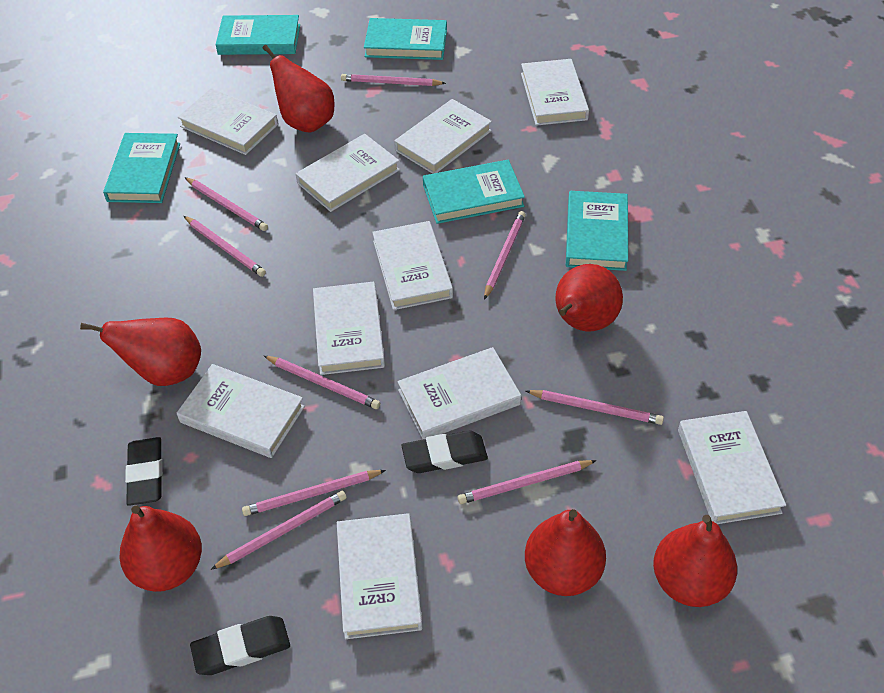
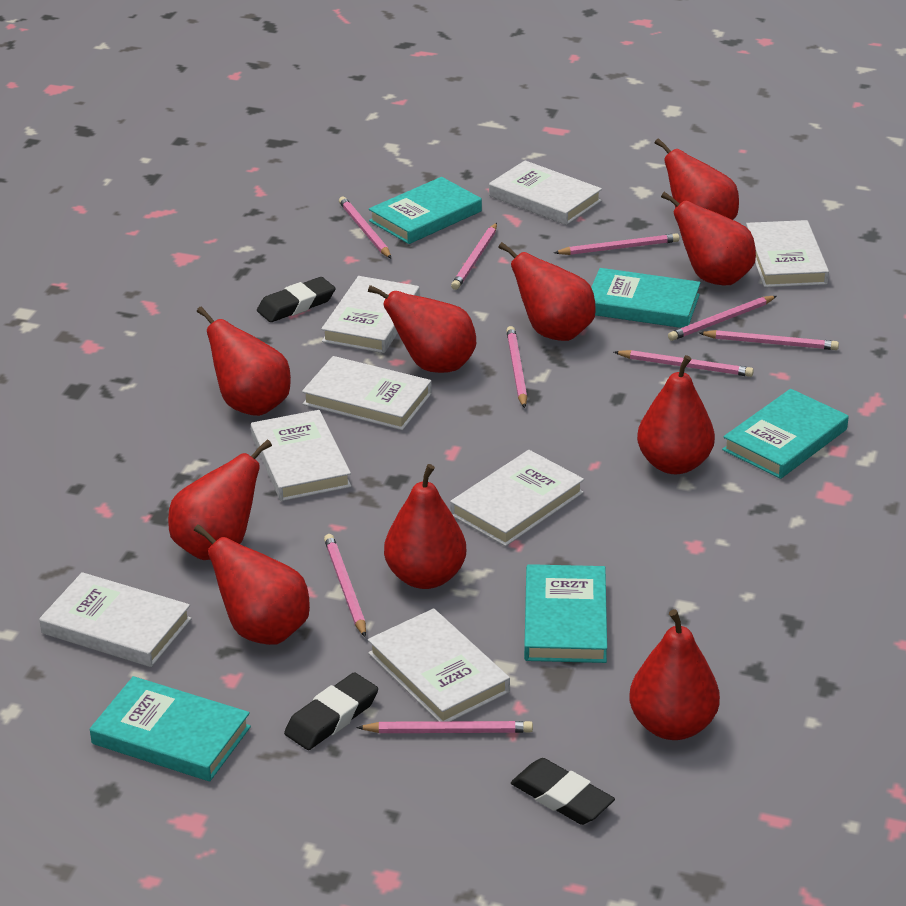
red pear: [80,318,201,386] [119,505,202,592] [262,45,335,133] [525,509,606,596] [556,264,623,331] [653,515,737,607] = 6 -> [168,439,272,560] [194,524,310,645] [197,307,291,416] [368,285,476,373] [384,464,466,589] [498,242,596,341] [629,609,720,740] [637,355,715,474] [655,138,739,220] [661,192,756,285] = 10
white book: [176,364,305,458] [177,88,278,155] [295,134,400,212] [313,282,385,375] [337,513,423,639] [372,221,453,310] [394,99,492,174] [397,347,521,439] [521,59,589,126] [678,411,786,524] = 10 -> [39,572,192,667] [251,410,351,501] [302,356,432,430] [321,276,420,353] [368,608,510,721] [450,450,584,546] [489,160,602,225] [746,220,829,287] = 8

